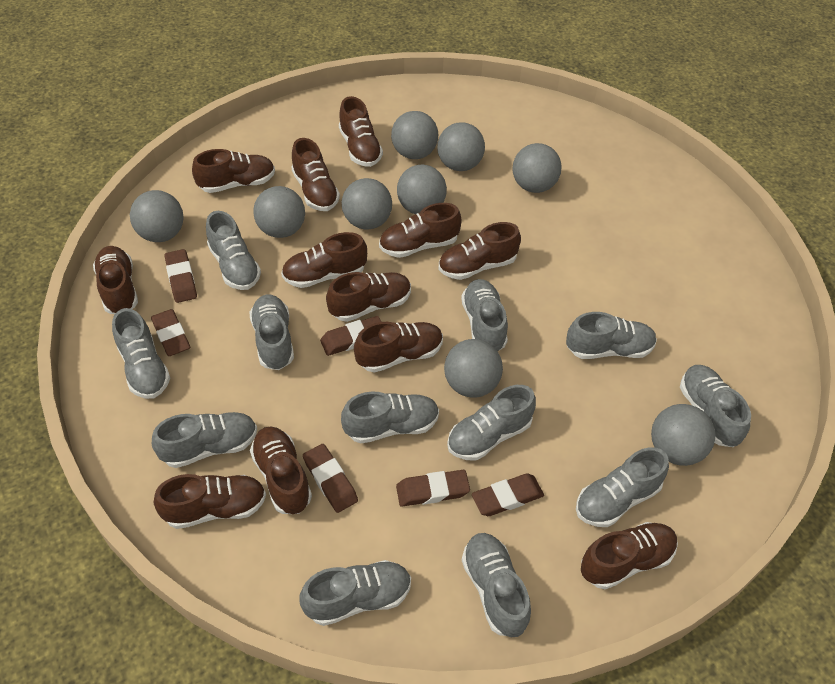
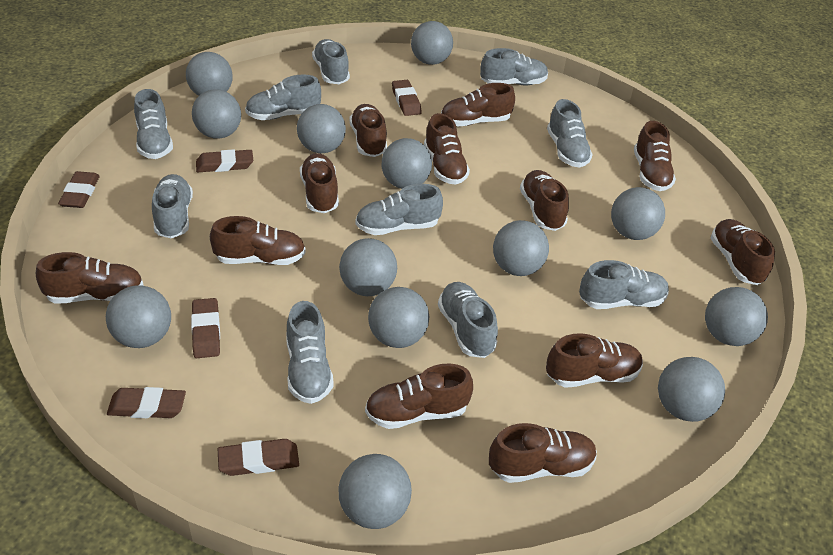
grey ball: [130,190,184,242] [253,186,305,238] [342,178,392,229] [391,111,438,159] [397,165,447,214] [437,122,485,171] [444,339,503,398] [513,143,562,193] [651,404,716,466] = 9 -> [106,285,171,348] [186,52,233,96] [192,89,241,139] [297,104,346,153] [339,238,397,296] [339,454,412,529] [368,287,429,348] [382,138,432,189] [411,21,453,65] [493,220,549,276] [611,187,665,240] [658,357,725,422] [705,287,768,346] = 13
grey shoe: [112,308,170,399] [152,412,257,468] [206,211,261,290] [249,295,294,370] [299,560,411,626] [341,391,439,444] [447,385,536,461] [461,279,508,351] [462,533,531,637] [566,312,657,359] [576,447,669,527] [680,365,751,447] = 12 -> [134,89,173,159] [152,174,193,238] [245,75,321,120] [286,301,334,404] [312,39,350,84] [355,184,443,235] [438,282,498,358] [480,48,548,85] [547,99,593,168] [579,260,669,309] = 10

